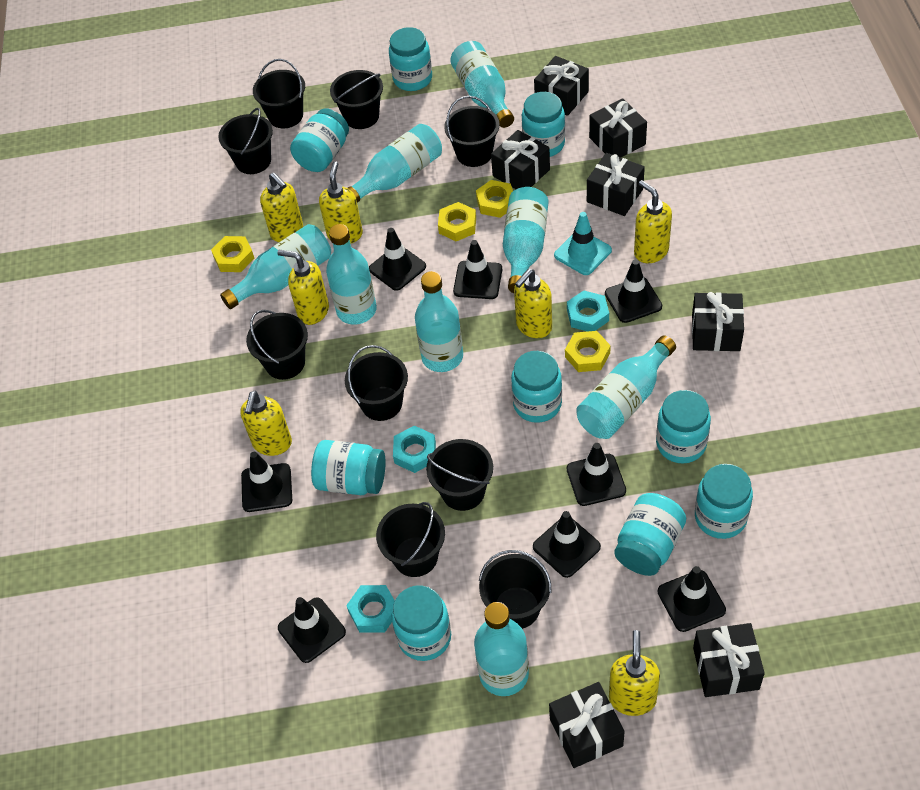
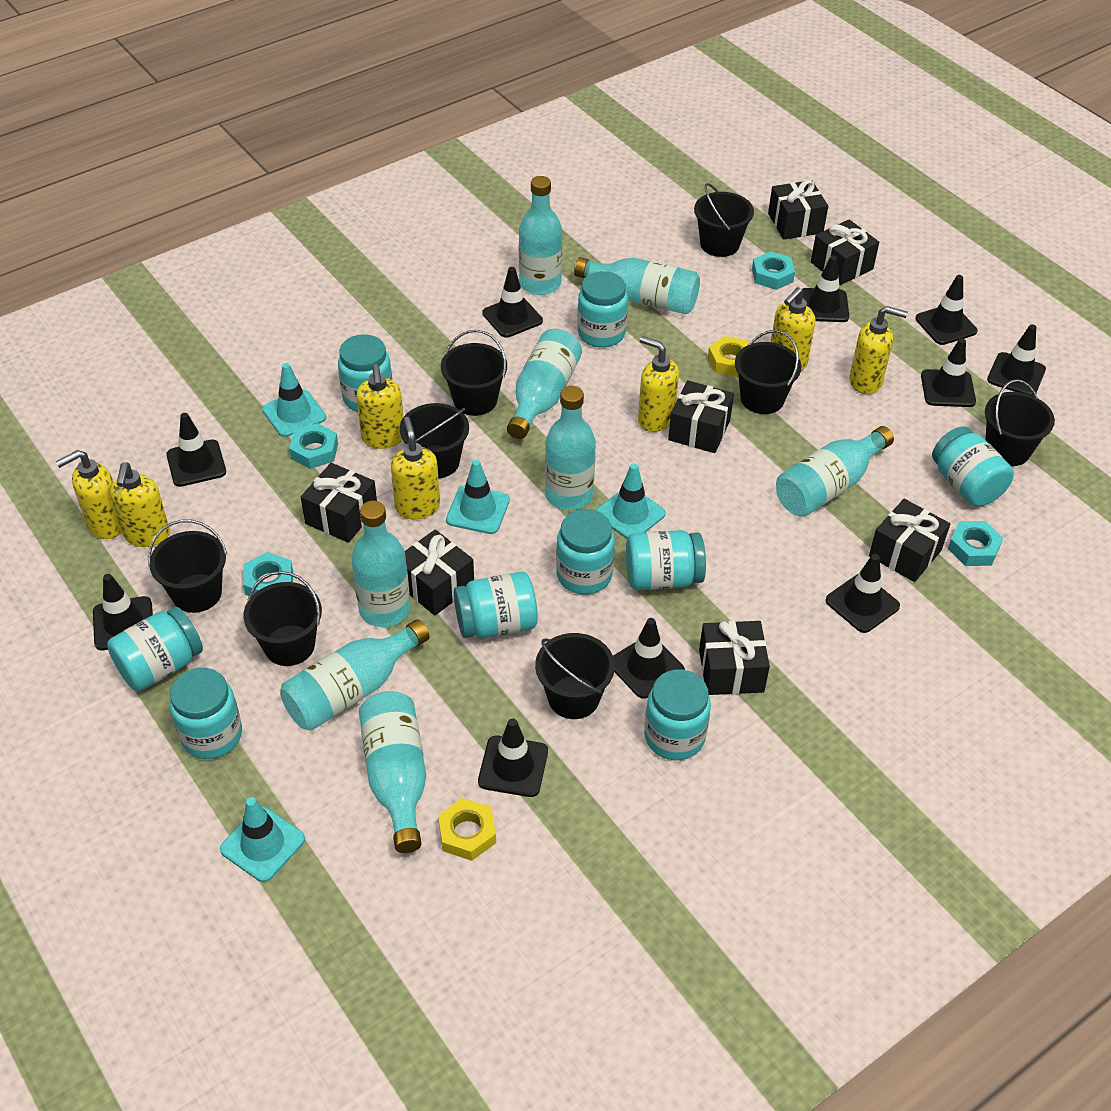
black bucket: [218,108,273,174] [246,310,308,380] [253,59,305,128] [330,70,383,129] [345,345,408,421] [376,502,445,577] [426,439,493,511] [444,96,500,167] [479,550,551,629] = 9 -> [148,520,227,613] [243,571,322,666] [400,403,469,479] [441,330,507,416] [535,633,615,719] [694,183,754,257] [735,330,802,414] [985,379,1055,466] = 8
black traffic cone: [241,452,292,512] [278,597,346,663] [369,228,426,291] [453,240,502,299] [533,511,601,578] [567,443,626,506] [605,259,662,323] [658,566,726,632] = 8 -> [93,574,153,650] [166,413,226,487] [478,718,548,797] [482,267,543,338] [613,618,685,699] [802,256,849,322] [825,554,900,633] [915,275,978,345] [921,338,976,407] [987,324,1046,396] = 10
turquoise nut: [346,585,395,632] [393,425,436,473] [567,290,609,331] = 3 -> [243,552,293,596] [289,423,338,469] [752,251,795,290] [948,521,1003,566] = 4
turquoise traffic cone: [554,212,612,275] = 1 -> [220,797,305,882] [262,363,326,437] [446,460,510,534] [596,463,666,539] = 4
yellow nut: [211,236,255,272] [438,202,476,241] [476,180,513,218] [565,331,611,372] = 4 -> [438,798,496,861] [708,336,749,377] = 2

